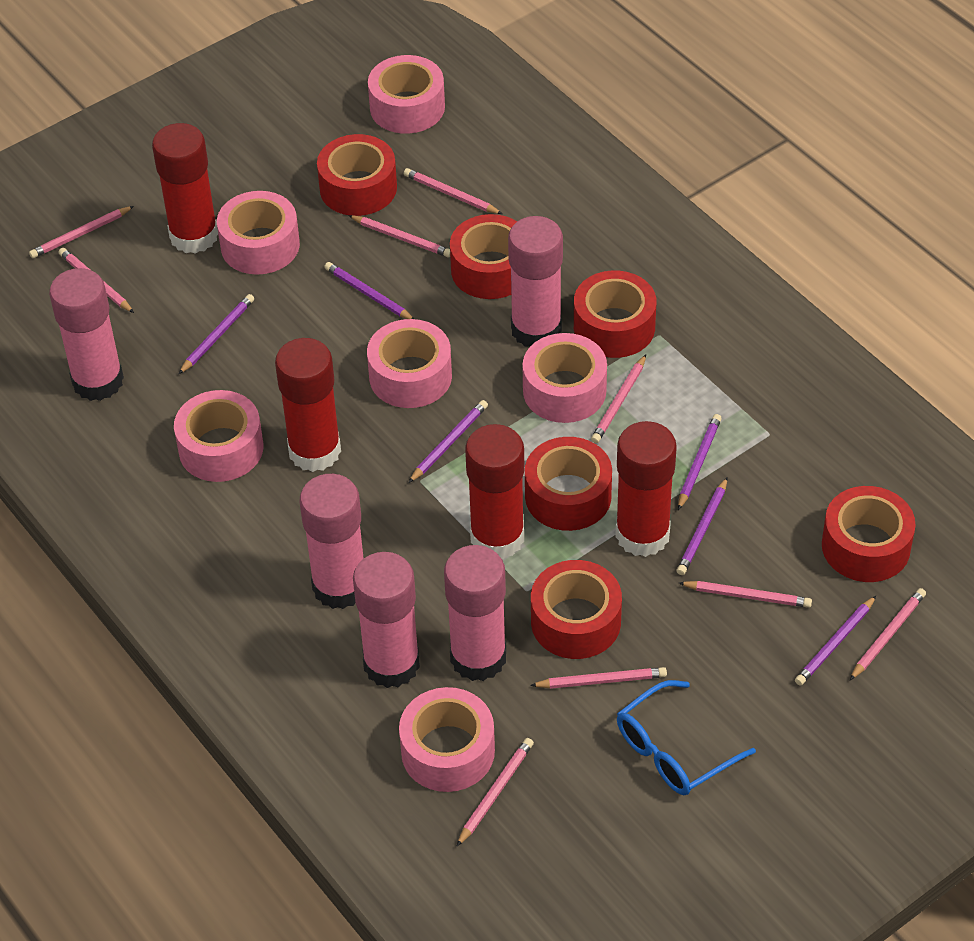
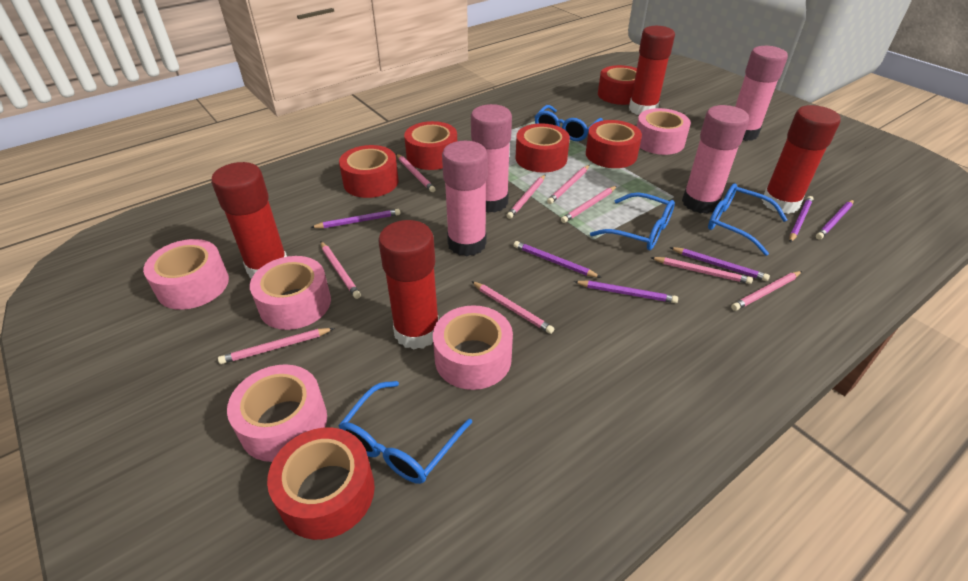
blue glasses: [617,680,756,795] = 1 -> [338,381,472,484] [535,105,603,141] [590,192,675,250] [708,183,788,256] = 4
pink glue stick: [49,268,124,401] [300,474,364,609] [353,552,420,688] [444,545,506,681] [508,216,563,347] = 5 -> [442,141,488,256] [471,104,512,213] [682,105,749,214] [735,46,788,141] = 4
pink tape: [174,390,263,482] [217,191,300,274] [367,319,452,408] [368,55,445,134] [399,687,495,792] [523,333,607,423] = 6 -> [143,239,229,310] [227,364,327,462] [250,256,331,330] [433,305,513,390] [637,108,691,155] = 5

